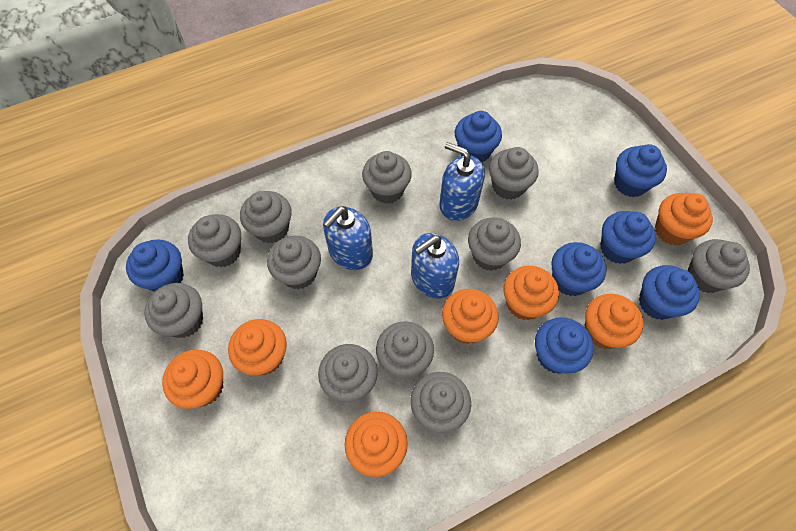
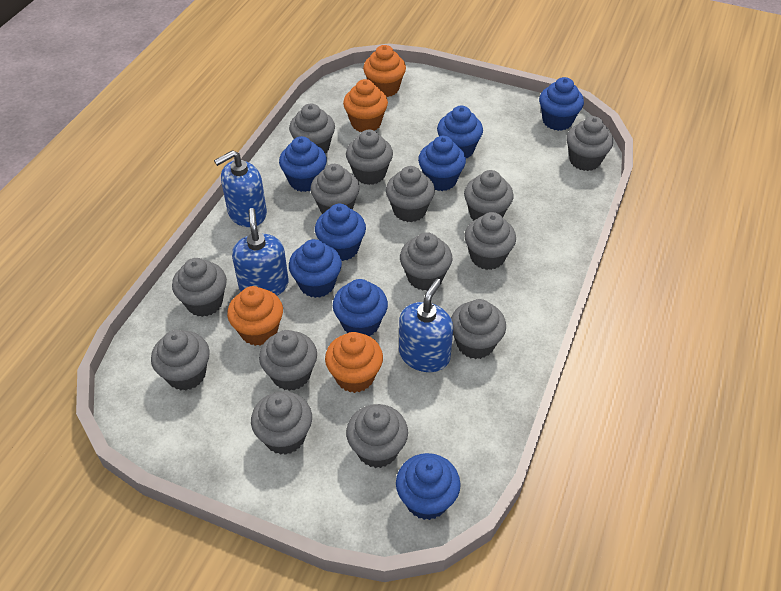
blue cupcake: [126,239,184,292] [455,111,502,163] [535,317,594,374] [551,242,607,296] [600,211,656,264] [614,144,667,197] [639,265,700,320] = 7 -> [279,136,327,192] [289,239,342,298] [315,204,366,261] [333,279,388,336] [396,453,461,520] [418,136,466,191] [437,106,483,158] [539,77,584,131] = 8
grey cupcake: [144,283,203,338] [188,214,241,267] [240,191,292,243] [267,236,321,290] [318,344,378,402] [362,151,412,204] [376,321,434,378] [411,372,471,433] [468,217,521,271] [489,147,539,200] [688,239,750,293] = 11 -> [151,330,210,391] [172,258,227,317] [251,391,312,455] [259,330,317,391] [289,104,335,153] [311,164,360,214] [346,129,393,185] [346,404,408,468] [386,166,435,222] [400,232,452,291] [451,299,506,359] [464,170,514,221] [464,212,516,270] [566,116,613,171] = 14
orange cupcake: [162,350,223,409] [228,319,287,375] [345,412,408,477] [442,289,499,344] [503,266,559,320] [585,294,644,349] [655,193,713,245] = 7 -> [227,286,283,346] [325,332,383,393] [343,79,388,132] [363,45,406,97] = 4

